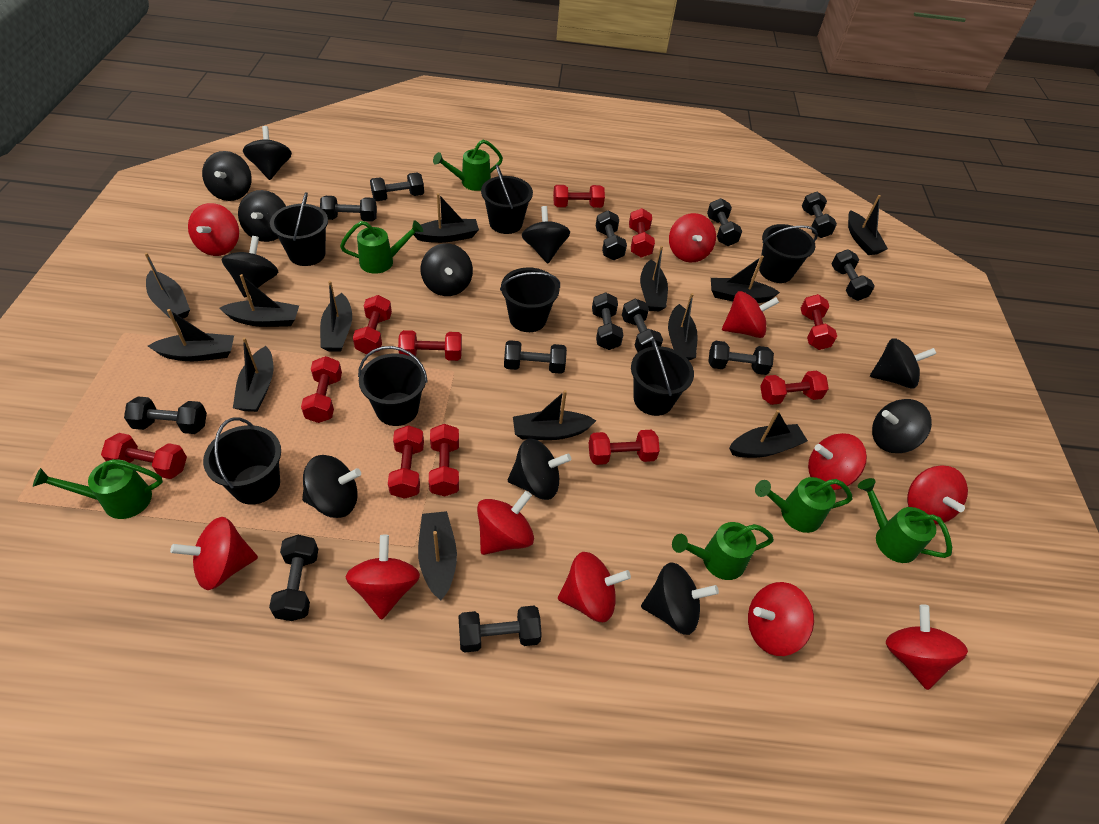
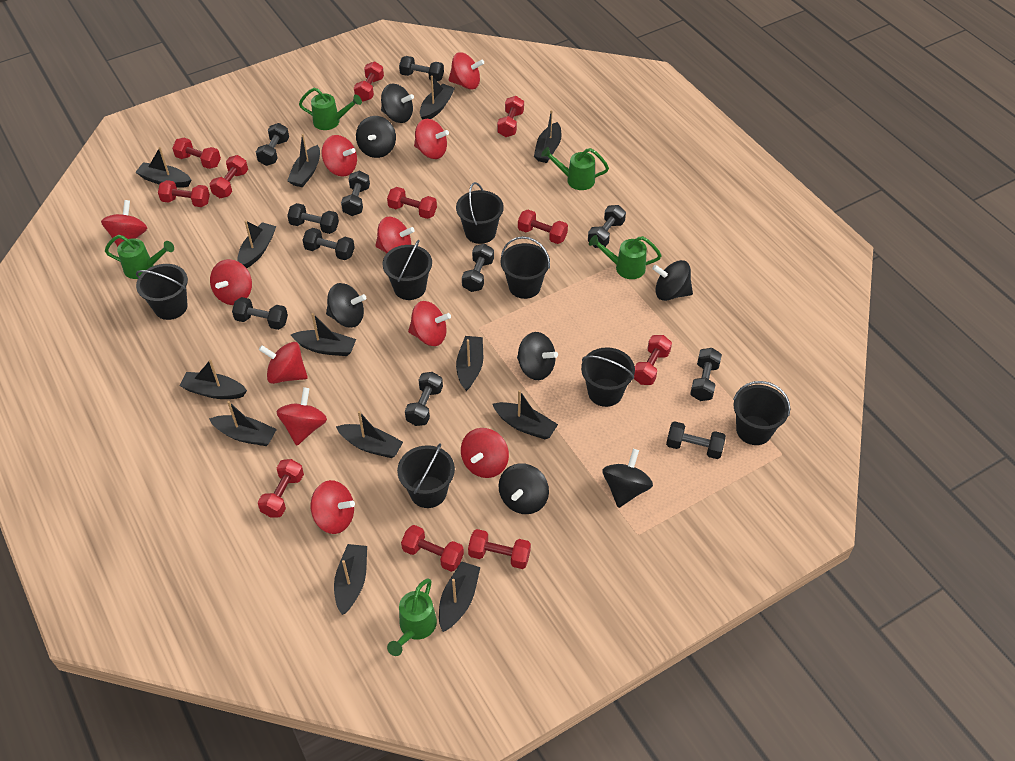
black dumbbell: [124,396,207,434] [269,535,318,621] [320,196,377,222] [370,173,424,201] [458,606,542,653] [504,340,567,374] [592,292,623,350] [596,210,627,260] [622,299,663,352] [707,198,742,246] [708,341,774,375] [802,192,837,238] [831,249,875,301] = 13 -> [232,297,288,330] [256,123,289,166] [287,203,339,234] [303,228,355,260] [341,170,370,216] [399,56,444,81] [405,372,443,426] [462,244,494,292] [588,205,626,248] [666,421,726,459] [690,348,722,401] = 11
black spinning top: [202,151,252,201] [222,236,278,297] [238,190,286,242] [243,126,292,180] [302,455,361,518] [421,243,473,296] [508,439,571,500] [522,206,570,263] [641,562,719,635] [870,338,936,388] [872,399,932,453] = 11 -> [326,283,366,328] [356,116,396,158] [381,84,414,123] [499,463,549,514] [517,332,558,380] [602,449,653,508] [652,260,693,301] = 7
green watering can: [33,459,163,519] [340,220,423,274] [433,139,503,191] [672,522,774,580] [755,477,852,533] [858,478,952,563] = 6 -> [105,235,174,279] [299,88,362,130] [387,578,437,656] [541,147,609,190] [589,235,662,279] = 5

